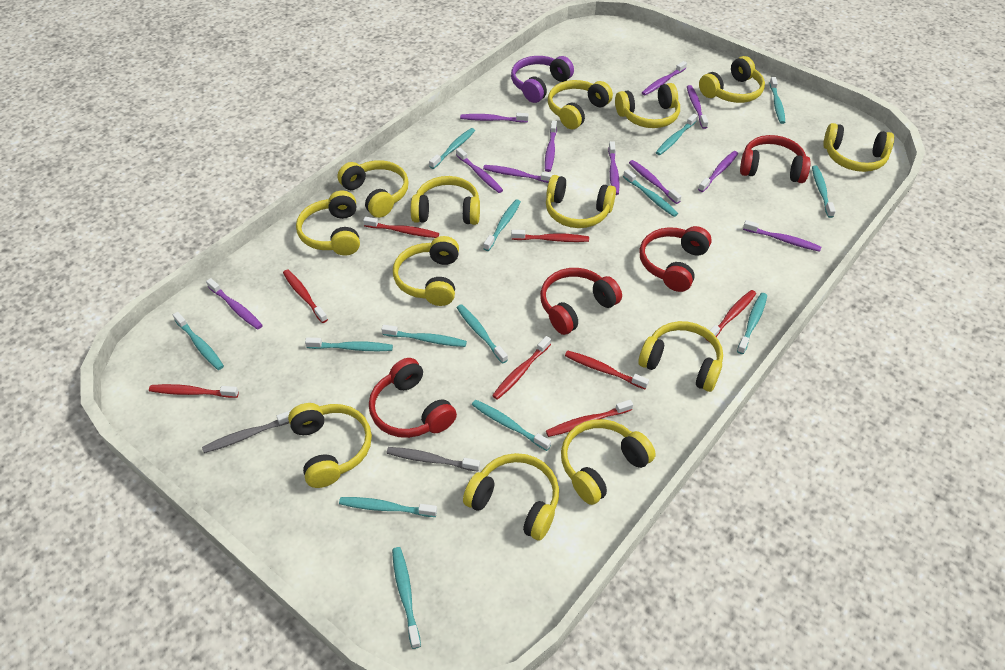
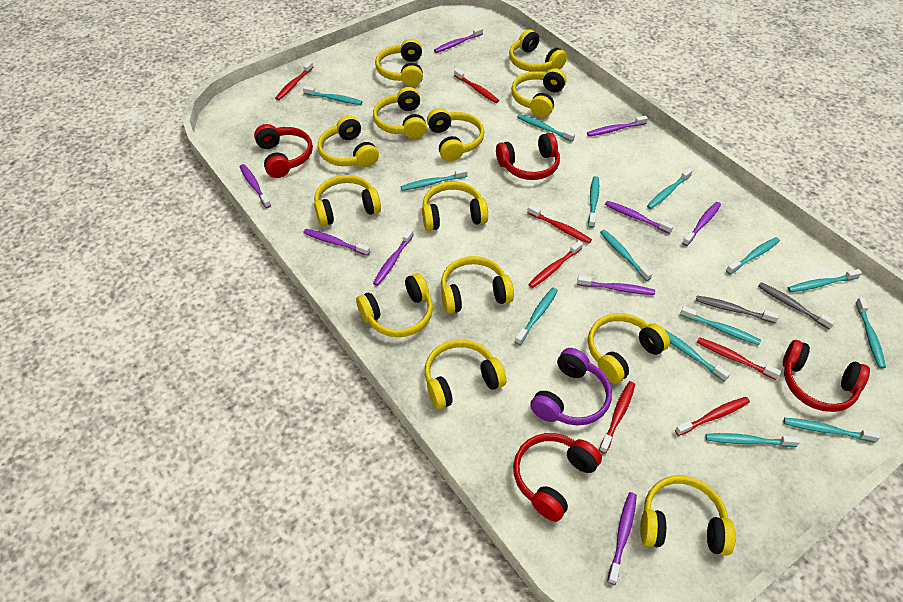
purple toothbrush: [206,278,263,329] [456,148,503,193] [460,113,529,123] [483,165,554,183] [545,121,557,172] [608,141,620,195] [629,160,681,204] [642,61,687,95] [687,85,708,129] [698,151,738,192] [743,220,821,252] = 11 -> [240,164,271,208] [303,229,370,256] [373,229,414,286] [434,27,483,53] [577,276,655,295] [587,115,648,136] [605,201,674,234] [607,492,637,585] [682,202,721,246] = 9
red toothbrush: [149,384,239,398] [283,269,328,323] [363,217,439,238] [492,336,551,400] [511,230,589,242] [546,400,633,437] [565,351,649,389] [707,290,756,342] = 8 -> [275,61,313,100] [454,69,499,103] [527,205,592,244] [528,241,583,288] [599,381,635,453] [675,397,750,436] [697,337,781,380] = 7

